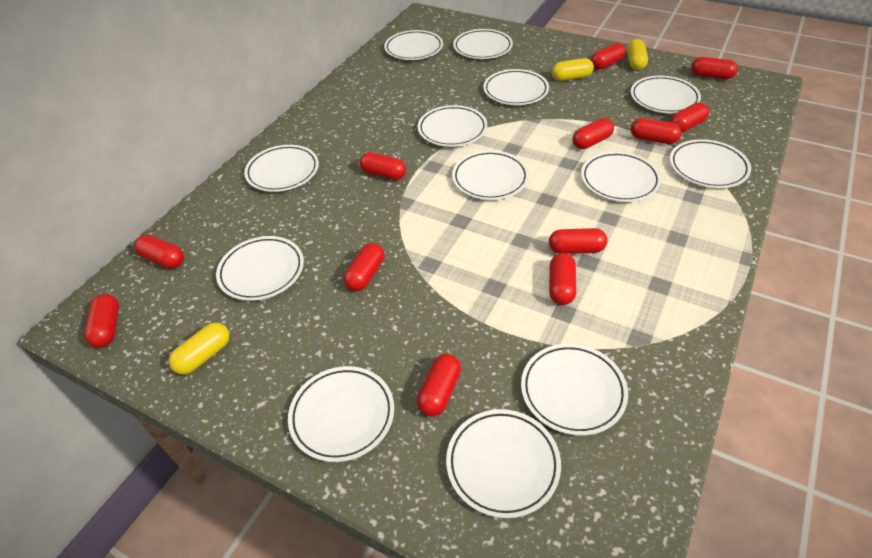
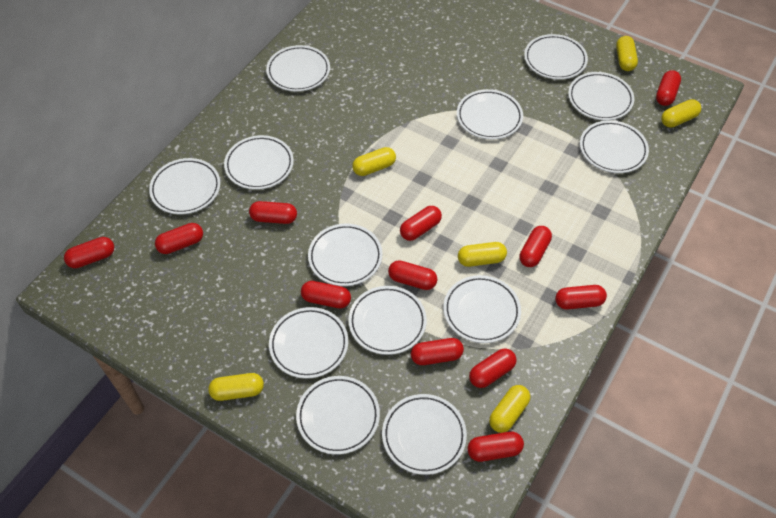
yellow capsule: [168,323,229,375] [552,58,594,81] [627,39,648,70] = 3 -> [208,373,264,401] [352,147,396,176] [458,242,507,267] [489,385,530,433] [616,36,638,71] [661,99,701,128] = 6

